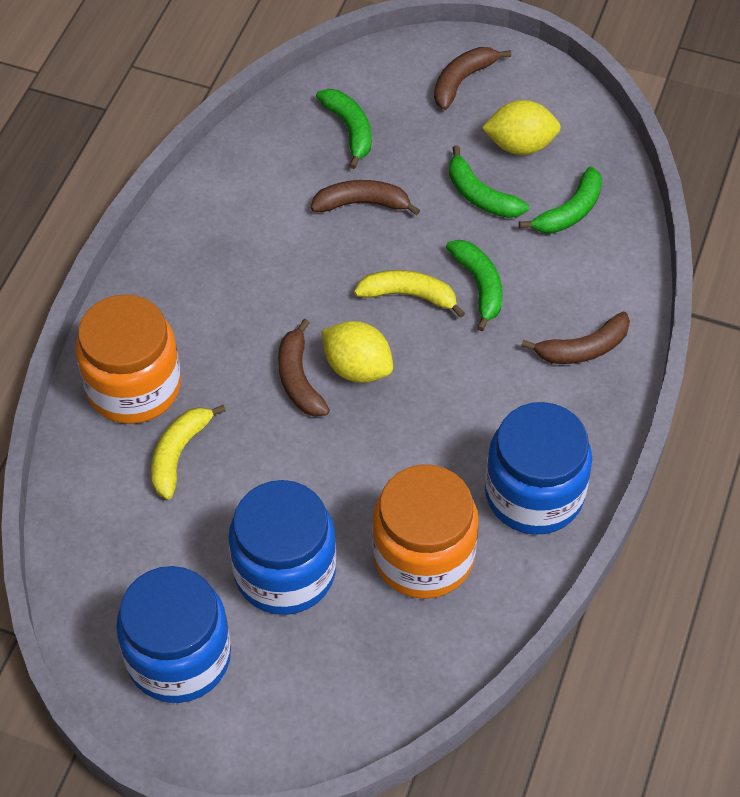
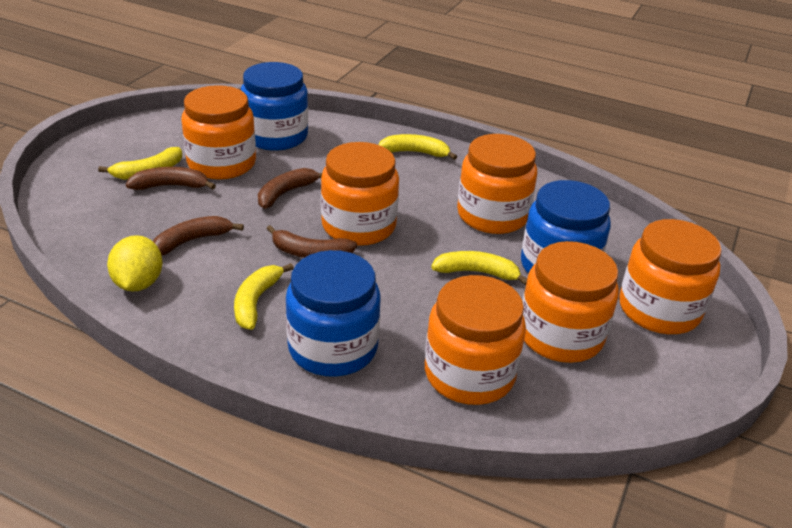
green banana: [316,89,371,169] [446,240,503,331] [449,145,529,218] [519,167,602,233] = 4 -> none = 0
orange jar: [76,294,181,424] [372,465,479,599] = 2 -> [182,85,256,180] [321,142,399,246] [425,275,526,405] [457,134,537,234] [522,241,619,363] [619,219,722,334] = 6
yellow banana: [151,405,226,499] [354,270,465,318] = 2 -> [98,147,182,180] [234,263,294,330] [378,134,457,160] [431,251,527,285] = 4
yellow lemon: [321,321,393,383] [482,100,561,155] = 2 -> [107,235,163,292] = 1

